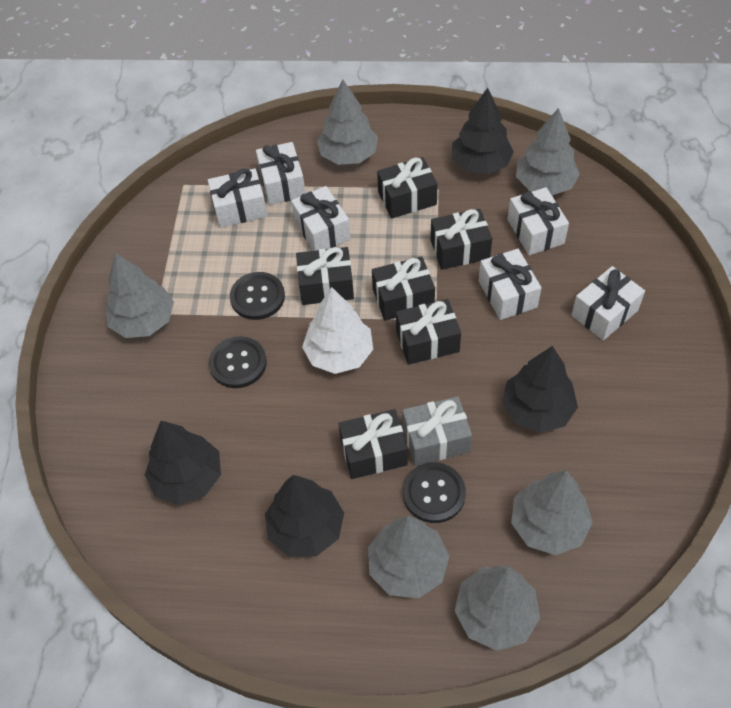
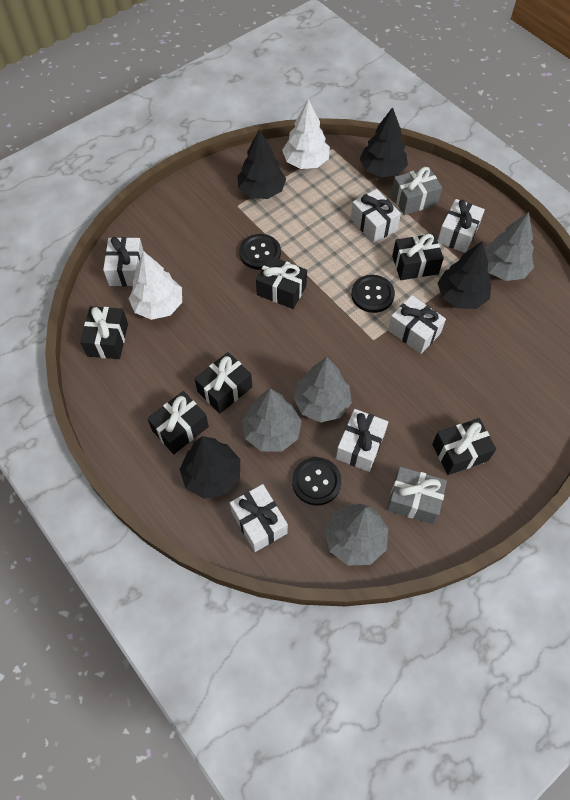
grey gift: [402,396,472,466] = 1 -> [387,467,447,524] [391,167,442,215] = 2
grey tree: [105,253,174,338] [317,80,378,165] [368,516,449,598] [455,565,540,651] [511,471,593,555] [516,108,580,195] = 6 -> [242,388,302,452] [293,357,352,423] [325,503,388,565] [484,212,534,281] = 4
white tree: [302,287,373,374] = 1 -> [129,251,182,320] [282,99,330,169] = 2

